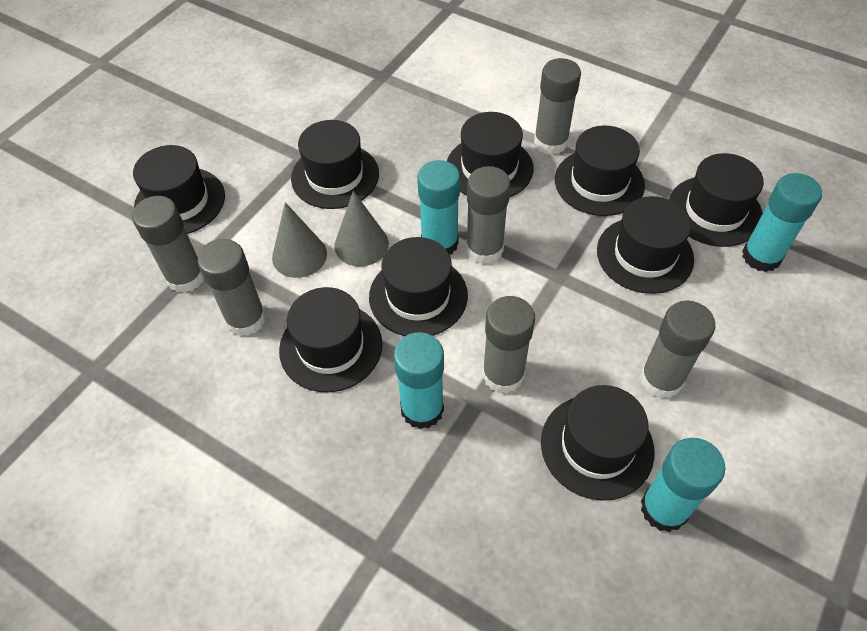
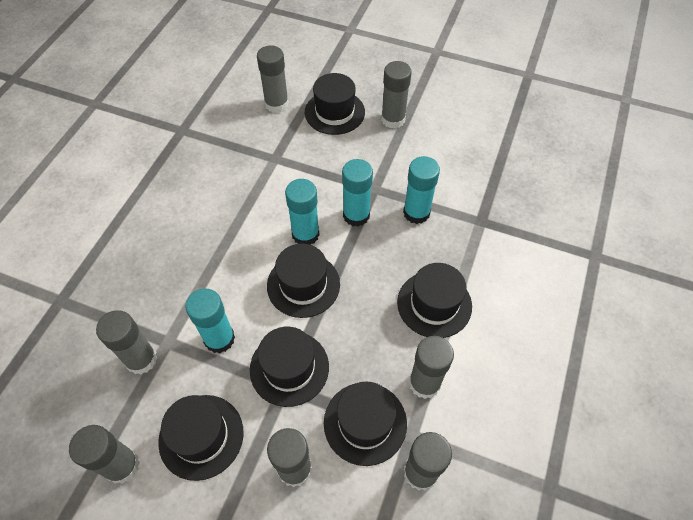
black hat: [133,145,225,234] [279,287,382,392] [291,120,379,209] [369,237,468,336] [447,112,534,198] [541,385,655,501] [555,125,645,216] [597,196,694,294] [669,153,764,247] = 9 -> [158,395,244,481] [250,327,329,407] [267,244,340,318] [305,73,365,135] [324,381,407,466] [397,263,472,338] = 6
grey cone: [272,202,327,278] [334,191,389,266] = 2 -> none = 0
grey glue stick: [132,196,204,293] [197,239,266,336] [466,166,511,264] [482,296,535,393] [534,58,581,155] [640,301,715,399] = 6 -> [69,425,140,484] [96,310,158,374] [257,45,289,113] [267,428,312,487] [381,61,411,129] [404,432,452,491] [409,336,454,399] = 7

